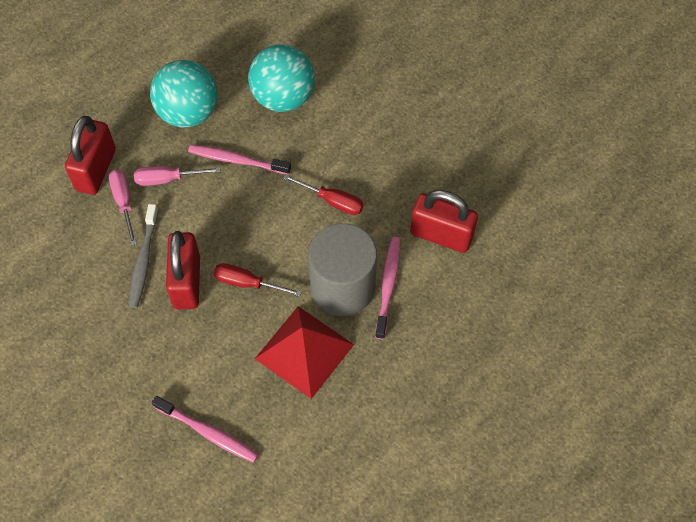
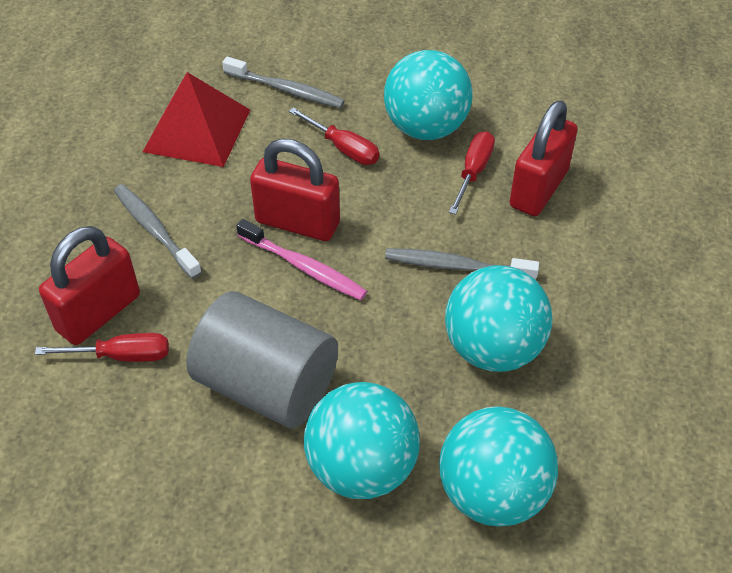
grey toothbrush: [129,204,158,308] = 1 -> [114,184,202,279] [222,57,345,108] [385,248,539,280] = 3
pink screwdriver: [109,169,137,246] [134,166,221,186] = 2 -> none = 0
pink toothbrush: [152,396,259,463] [188,145,291,175] [375,237,400,339] = 3 -> [236,219,367,300] = 1
red screwdriver: [214,263,302,297] [283,174,364,215] = 2 -> [35,333,169,362] [289,108,379,165] [449,131,495,215] = 3
turquoise ball: [150,60,218,128] [248,45,315,112] = 2 -> [304,382,420,499] [384,50,473,140] [439,406,558,526] [445,265,553,372] = 4

